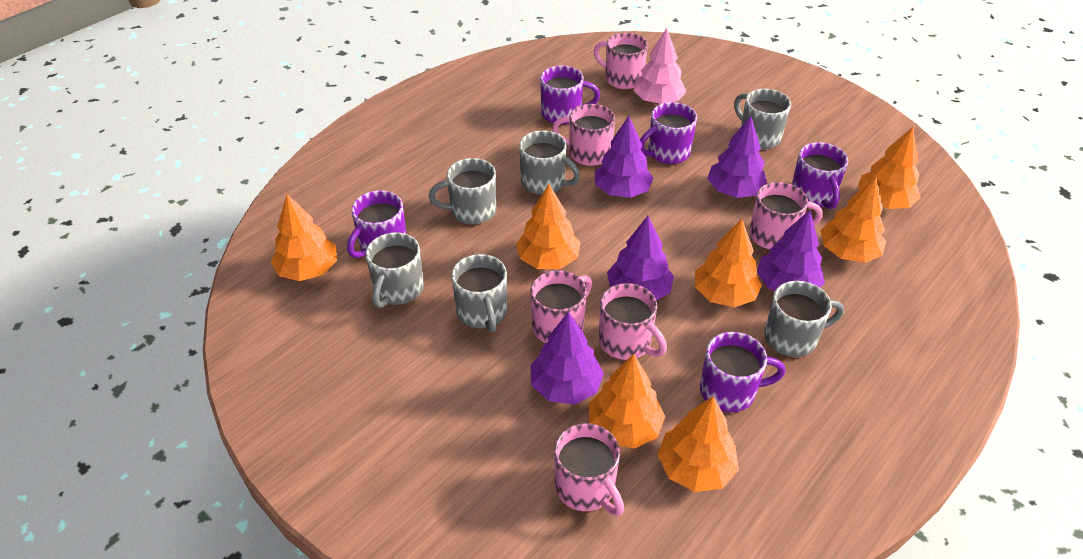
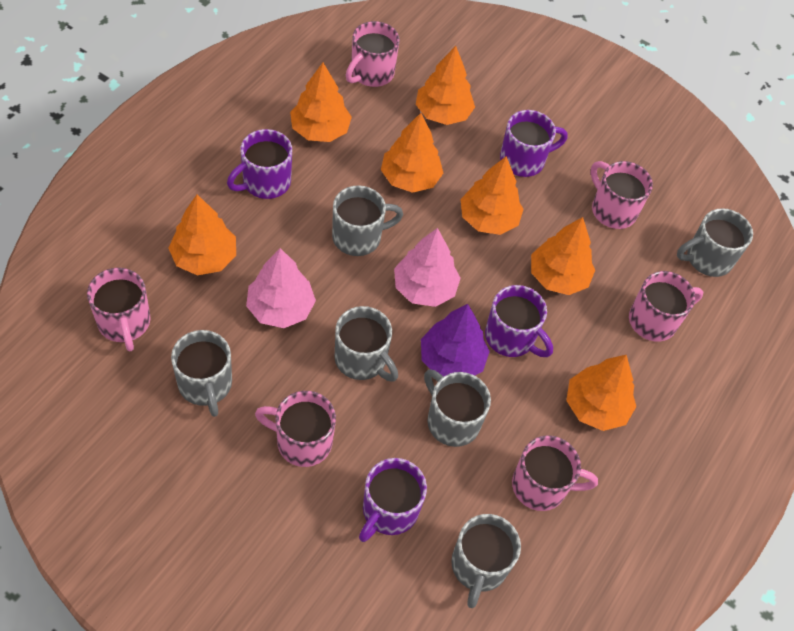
pink tree: [633,28,687,104] = 1 -> [246,248,316,328] [394,228,461,307] = 2
purple mug: [347,190,407,258] [540,65,600,125] [640,102,697,164] [700,332,785,412] [792,142,848,209] = 5 -> [227,129,292,199] [359,458,427,542] [485,285,553,357] [500,110,568,177] = 4
purple tree: [531,312,604,405] [594,116,654,198] [607,216,674,300] [707,116,768,198] [757,210,825,291] = 5 -> [421,304,490,377] = 1

